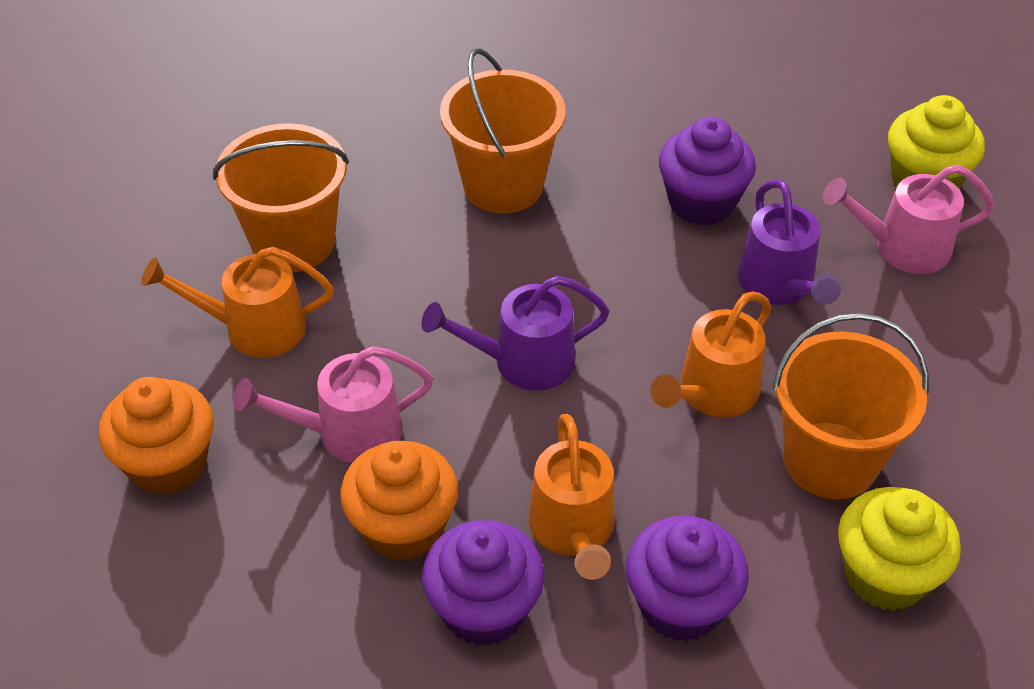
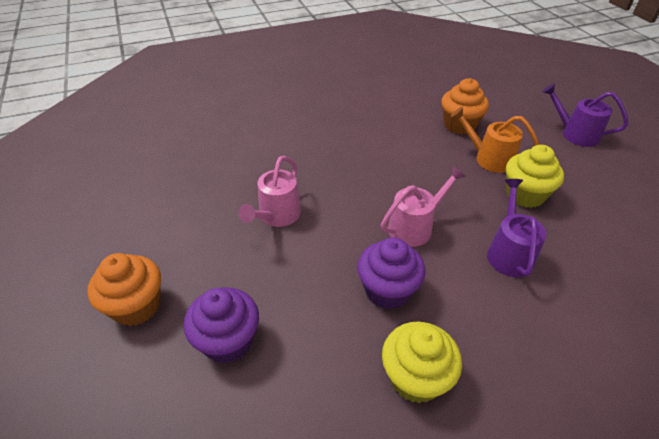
orange bucket: [213,123,349,272] [440,48,566,214] [773,313,929,499] = 3 -> none = 0
orange watering can: [141,247,334,358] [529,414,615,580] [650,291,771,417] = 3 -> [451,107,539,173] = 1
purple cupcake: [422,520,545,646] [626,516,749,642] [659,117,756,226] = 3 -> [184,287,259,363] [357,238,426,309] = 2

